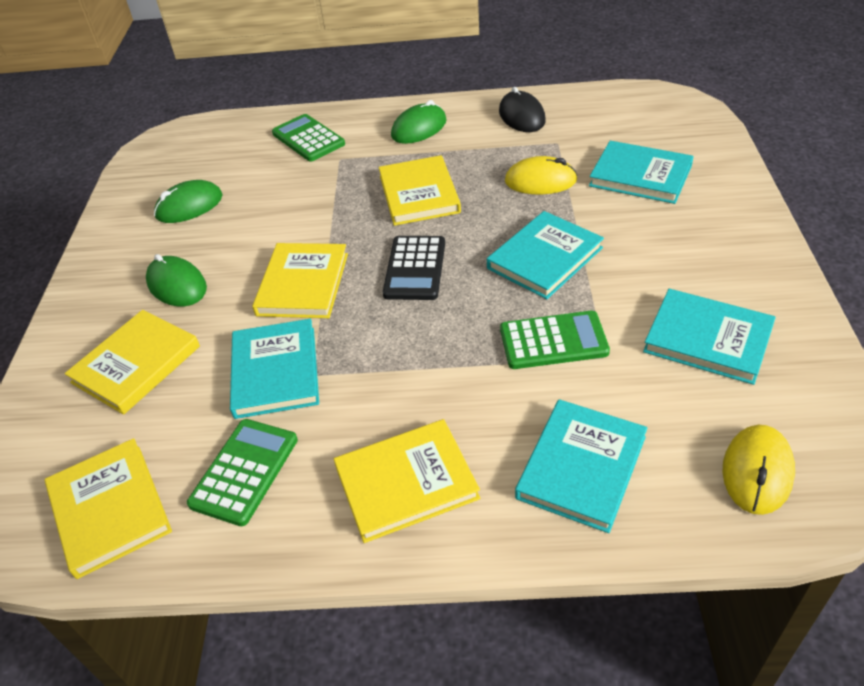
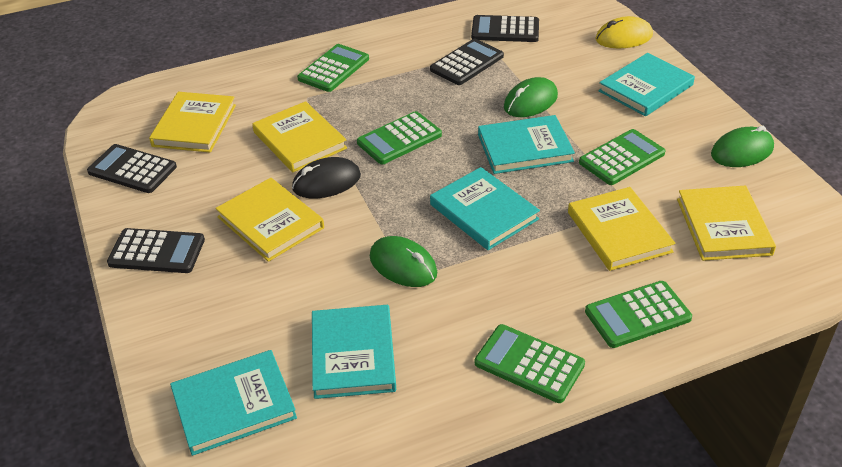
black calculator: [383,236,445,300] = 1 -> [87,144,177,193] [107,228,205,273] [430,39,504,85] [471,15,539,42] = 4
green calculator: [187,419,298,526] [272,114,345,162] [500,311,610,369] = 3 -> [297,44,369,92] [357,111,442,164] [475,324,585,403] [579,129,666,185] [585,281,692,348] = 5
yellow mouse: [505,156,578,195] [722,425,795,515] = 2 -> [595,16,653,48] = 1

